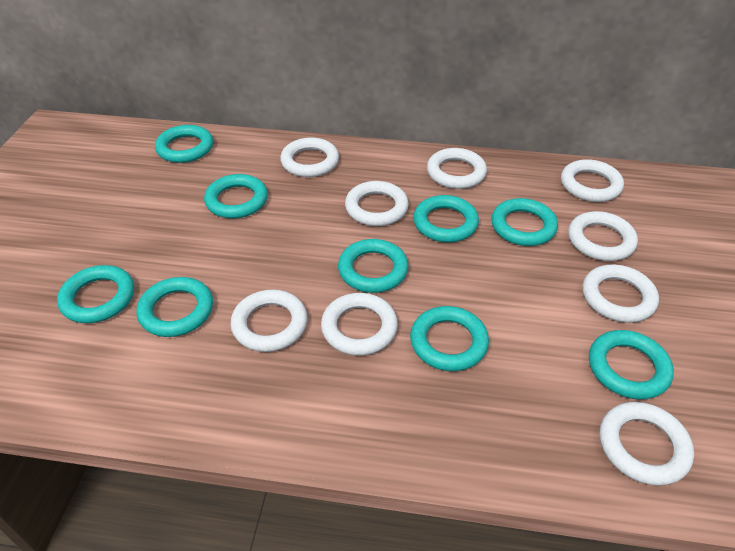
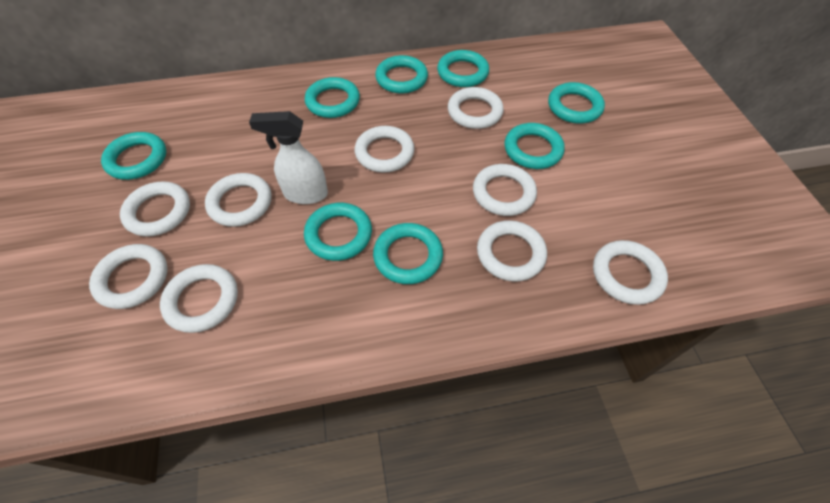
turquoise ring: [57,265,134,323] [136,277,213,337] [155,125,213,163] [204,174,268,219] [338,239,409,293] [410,306,489,371] [413,195,479,242] [491,198,558,246] [589,330,674,400] = 9 -> [101,132,166,180] [304,203,372,261] [305,77,360,118] [373,223,443,284] [375,55,428,93] [437,50,489,87] [504,123,565,169] [548,82,605,124] = 8
white spray bottle: none = 0 -> [249,111,328,204] = 1

